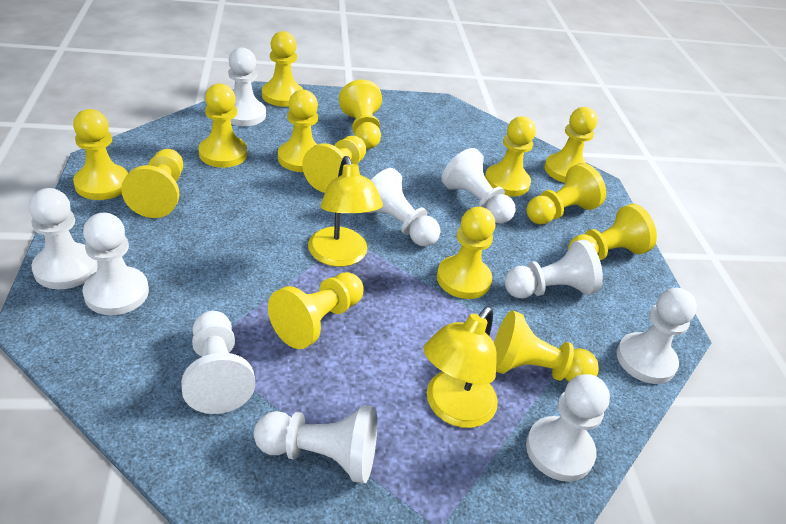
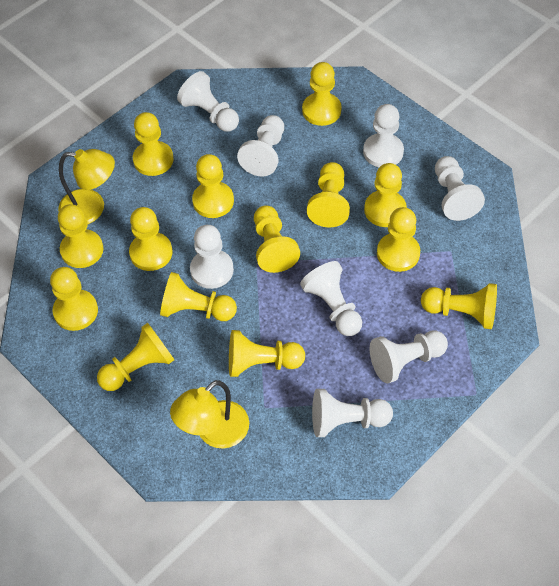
white pawn: [29,188,97,289] [82,213,149,315] [181,311,255,414] [228,47,266,126] [254,405,377,483] [367,168,440,247] [441,148,516,224] [505,239,603,298] [526,374,610,482] [616,288,697,384] = 10 -> [177,71,239,132] [190,225,234,289] [237,115,284,176] [300,261,362,336] [312,389,393,437] [363,104,404,167] [370,331,448,384] [435,156,485,221] = 8

